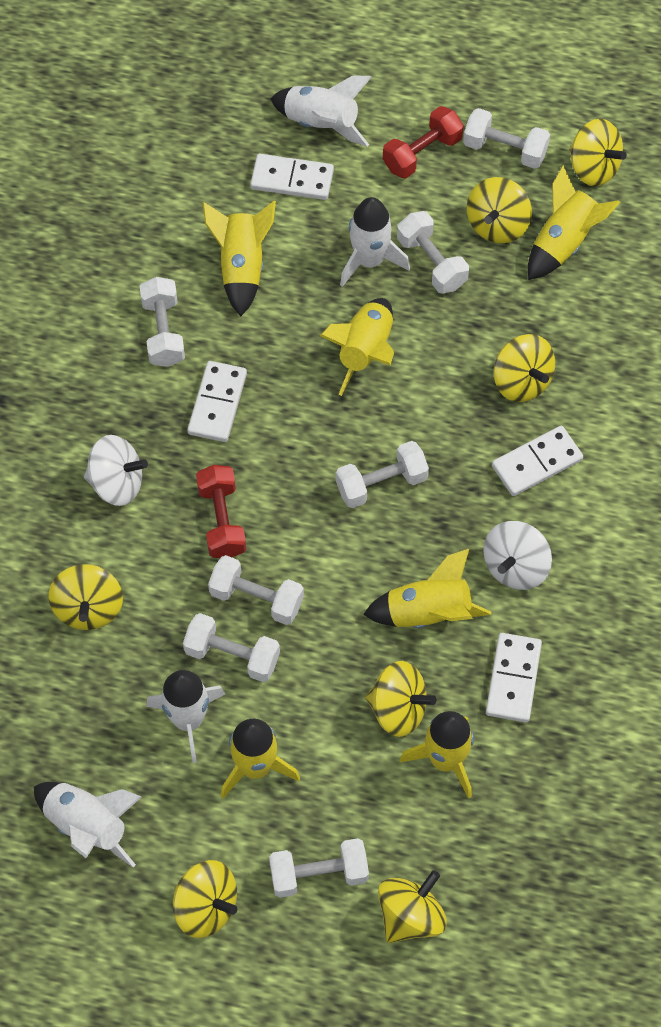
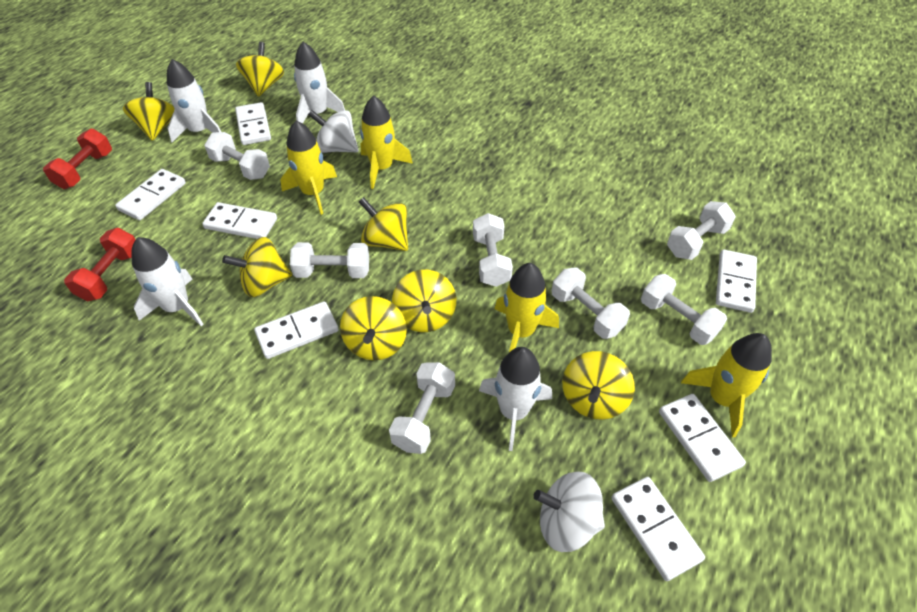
white domino: [187,361,247,442] [250,154,334,200] [486,633,542,722] [492,426,583,496] = 4 -> [115,169,186,220] [202,202,277,239] [235,102,271,145] [254,301,338,359] [611,477,705,581] [659,394,746,482] [716,249,757,313] = 7
yellow rocket: [203,201,276,316] [221,719,300,799] [320,298,394,396] [363,548,491,628] [400,711,474,799] [528,166,620,280] = 6 -> [280,120,337,215] [360,95,413,189] [495,263,559,352] [681,333,772,437] = 4

